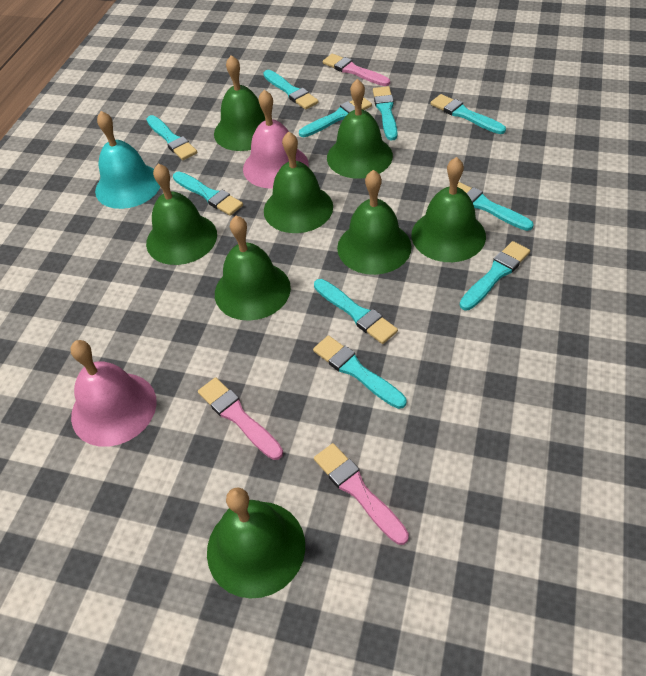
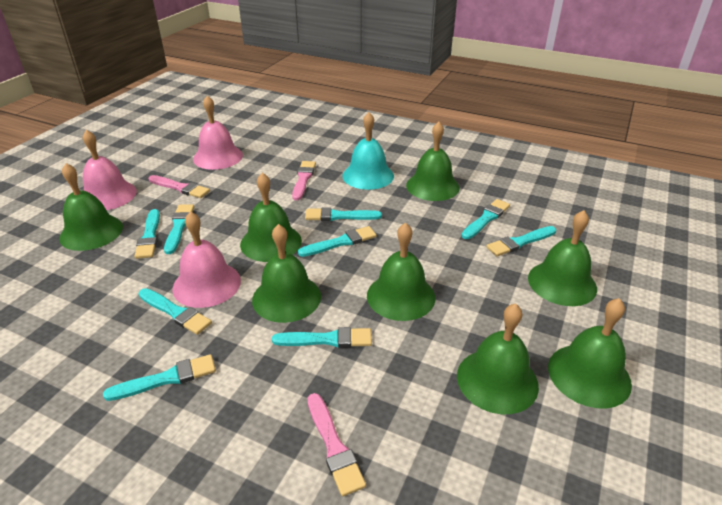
pink bell: [70,340,157,447] [243,90,309,189] = 2 -> [83,130,137,210] [172,211,241,308] [193,96,243,170] = 3
turquoise brush: [146,115,197,160] [173,172,243,216] [263,70,319,110] [299,97,372,137] [313,335,406,409] [314,279,398,344] [373,86,397,141] [430,94,506,134] [457,182,533,231] [460,241,530,310] = 10 -> [103,354,216,401] [135,209,160,259] [139,288,212,335] [164,204,194,254] [272,327,372,348] [298,226,376,257] [305,207,382,221] [462,199,510,239] [486,226,556,256] = 9

